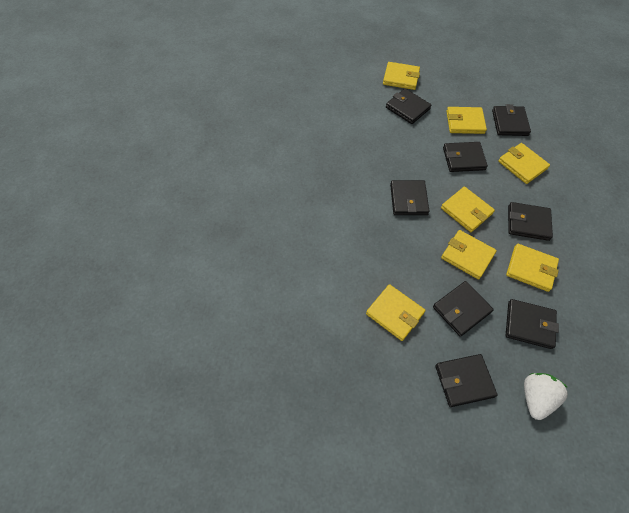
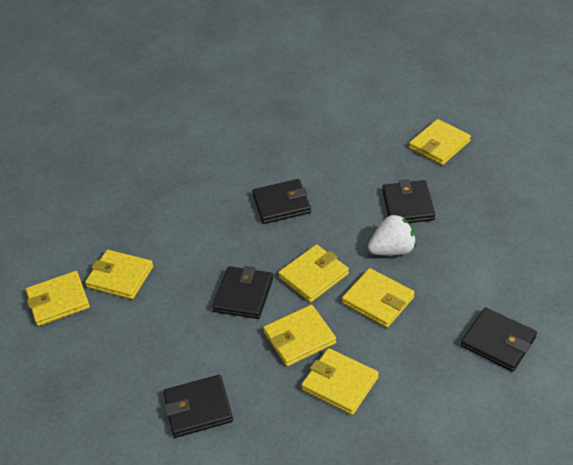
black wallet: [386,89,431,124] [390,180,429,215] [433,281,494,337] [435,354,498,407] [443,142,488,172] [492,104,531,136] [506,299,559,349] [508,202,553,241] = 8 -> [163,375,233,438] [212,266,273,319] [252,179,311,224] [382,179,435,223] [461,308,537,372] = 5

